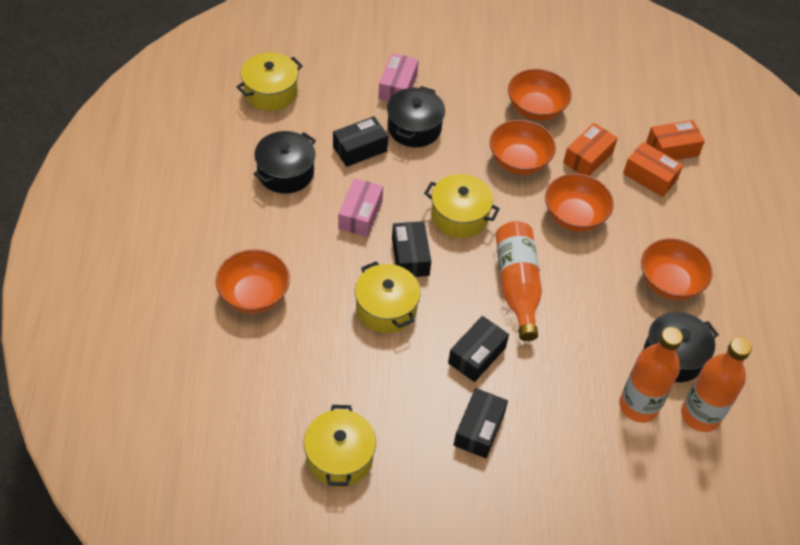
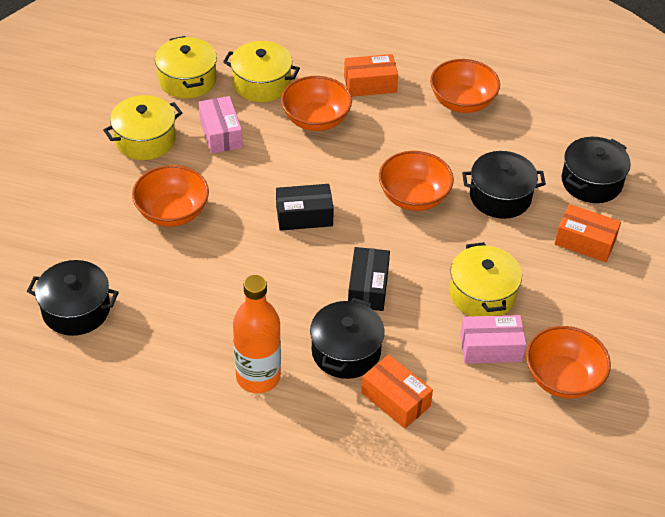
black box: [333,116,388,167] [392,221,431,277] [448,316,509,382] [454,388,508,458] = 4 -> [276,184,334,231] [348,247,390,311] = 2
black pot: [254,131,316,194] [387,86,445,147] [642,312,719,382] = 3 -> [27,260,119,336] [310,298,385,379] [462,151,546,219] [562,137,631,203] = 4
orange bottle: [495,221,542,341] [619,327,683,423] [681,337,752,432] = 3 -> [233,275,281,393] = 1

